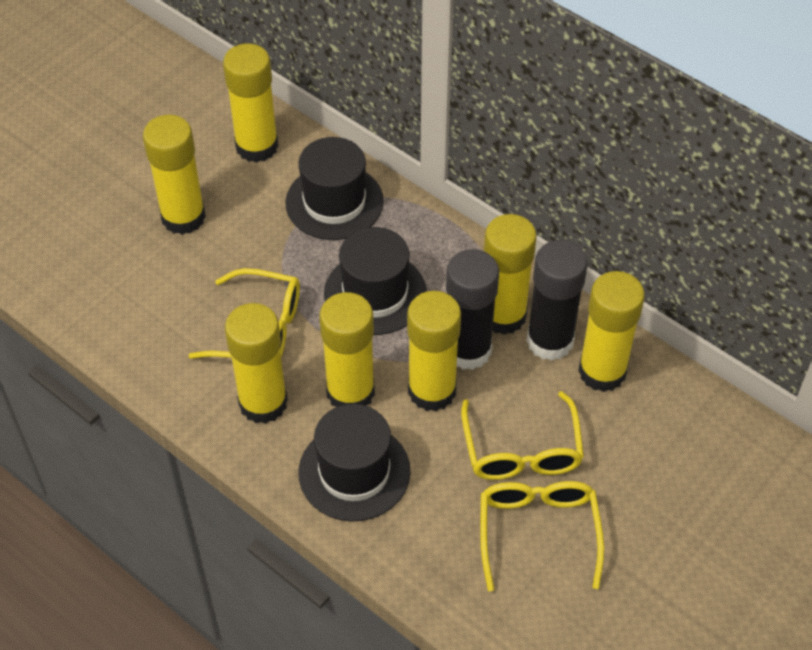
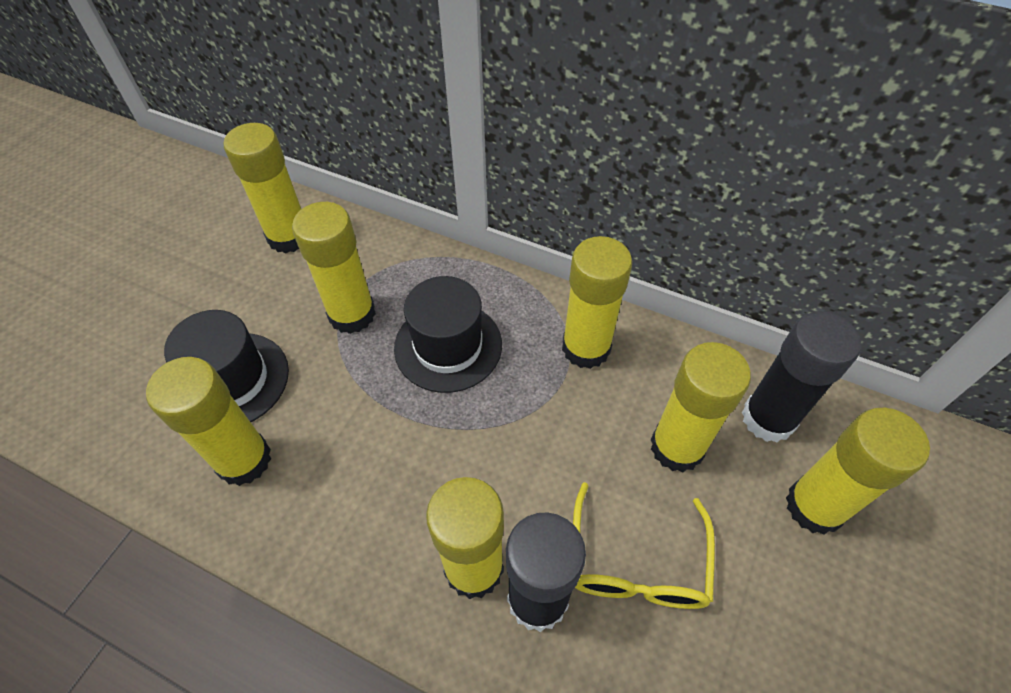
black hat: [285,137,384,240] [298,404,411,522] [324,227,427,335] = 3 -> [164,310,289,422] [394,276,502,393] = 2
yellow glasses: [189,268,300,359] [461,391,584,480] [480,481,604,591] = 3 -> [573,482,715,609] = 1

